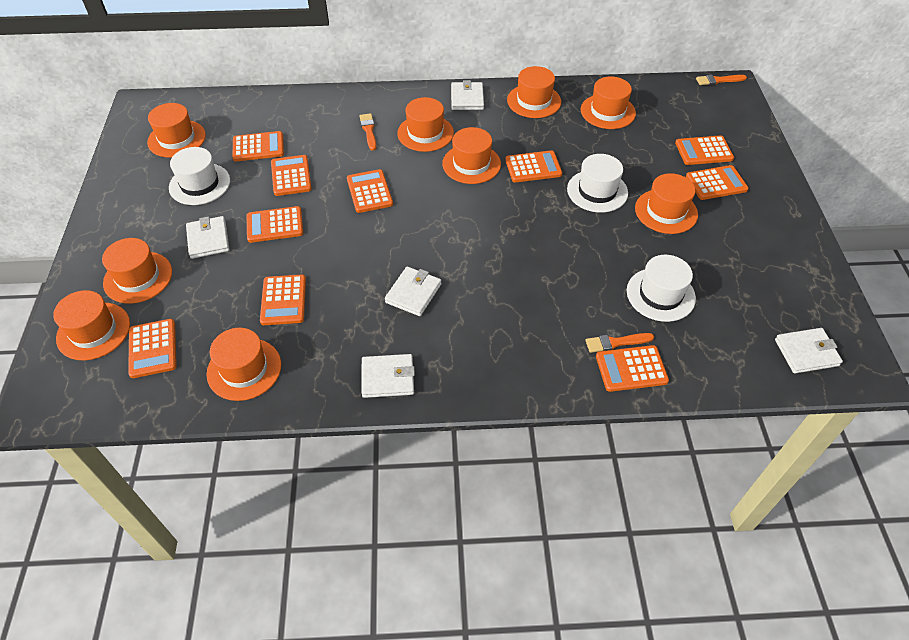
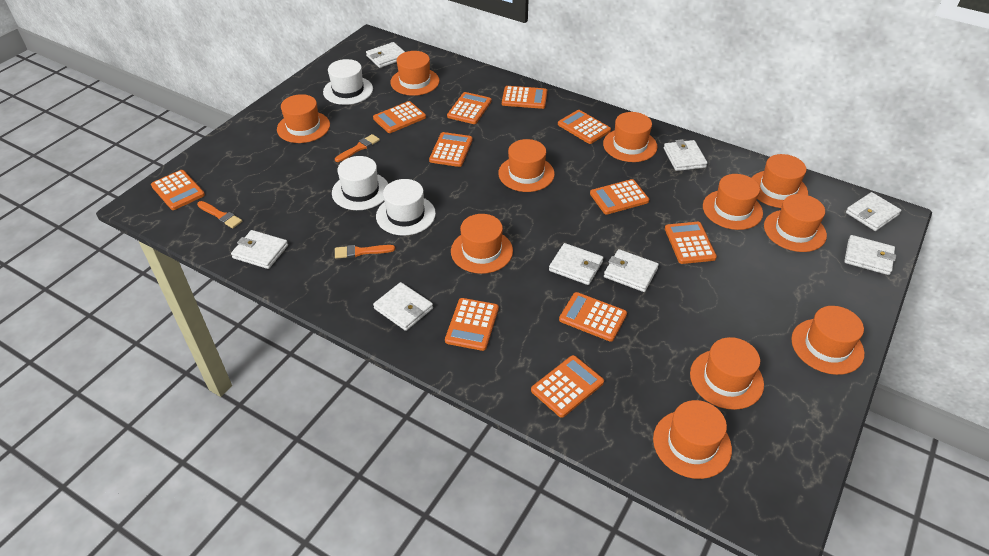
orange calculator: [128,319,177,378] [232,131,284,161] [247,206,303,243] [260,275,306,325] [271,155,312,196] [347,169,393,213] [505,150,562,183] [596,345,669,392] [675,136,734,165] [686,165,749,200] = 10 -> [151,170,205,210] [373,101,426,133] [429,132,473,167] [445,298,499,351] [447,92,492,124] [502,86,547,109] [531,355,604,418] [558,110,611,144] [559,292,627,342] [590,179,649,215] [665,222,717,264] = 11
orange hat: [53,290,130,361] [102,238,172,304] [147,103,206,158] [206,328,281,401] [397,97,454,152] [442,127,501,184] [507,66,561,118] [580,77,636,129] [635,173,698,234] = 9 -> [277,94,330,143] [390,51,440,96] [451,214,513,274] [498,139,555,192] [603,112,657,162] [653,400,732,479] [690,337,764,410] [703,174,763,230] [752,154,808,208] [764,194,827,252] [791,306,864,375] = 11
white wallet: [186,216,230,259] [361,354,415,398] [385,267,441,316] [451,80,484,110] [775,328,843,373] = 5 -> [231,230,288,269] [366,42,405,68] [373,282,433,331] [549,243,603,285] [604,249,659,292] [664,139,708,171] [844,235,896,275] [846,192,901,231] = 8

